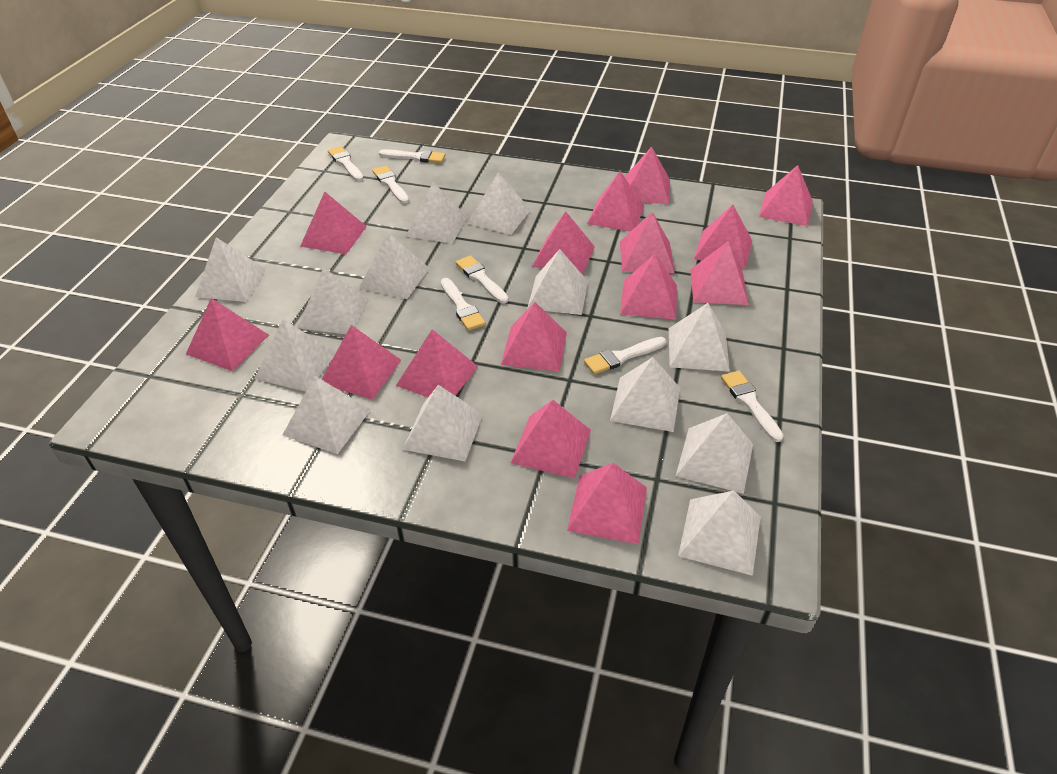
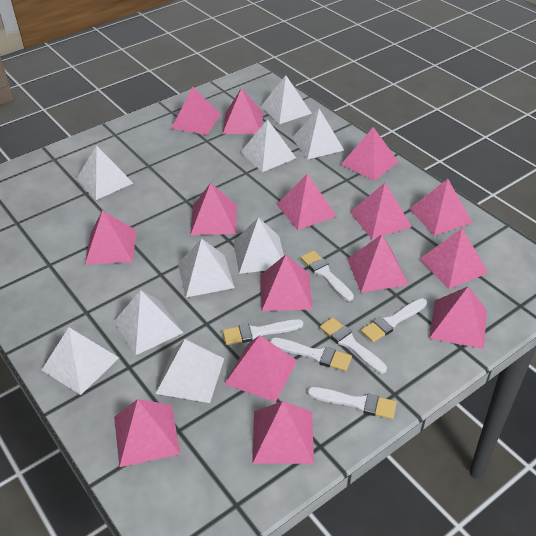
white brush: [328,146,364,181] [372,166,409,204] [379,149,445,163] [441,278,486,331] [456,256,509,304] [584,337,666,374] [721,371,784,442] = 7 -> [223,319,303,345] [270,337,352,371] [301,250,354,301] [308,387,397,419] [320,317,387,374] [361,298,427,342] = 6
white pyramid: [195,237,266,302] [254,319,336,392] [282,376,371,454] [297,267,369,334] [359,233,429,299] [402,385,483,461] [406,182,468,244] [467,173,531,235] [527,249,588,315] [610,357,680,432] [669,303,730,372] [676,413,753,494] [678,490,761,576] = 13 -> [42,327,119,395] [76,145,133,200] [114,290,183,355] [156,339,224,403] [178,238,235,297] [234,217,284,274] [241,119,296,172] [261,76,312,124] [292,109,344,160] = 9

